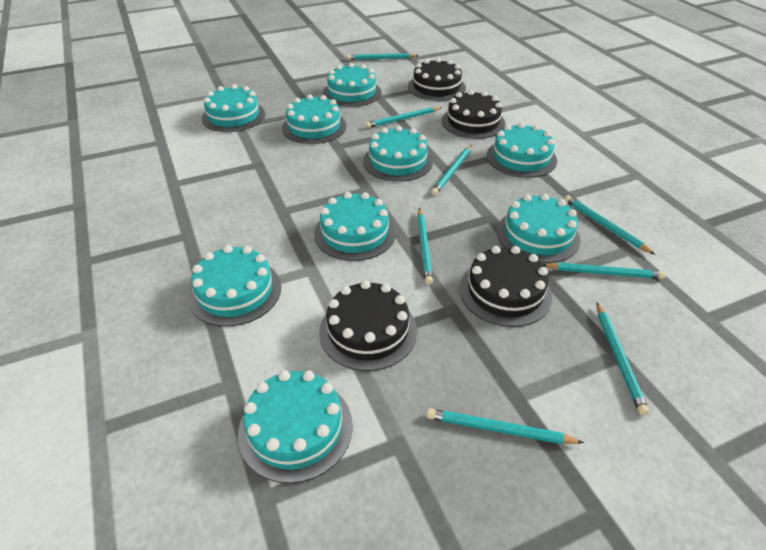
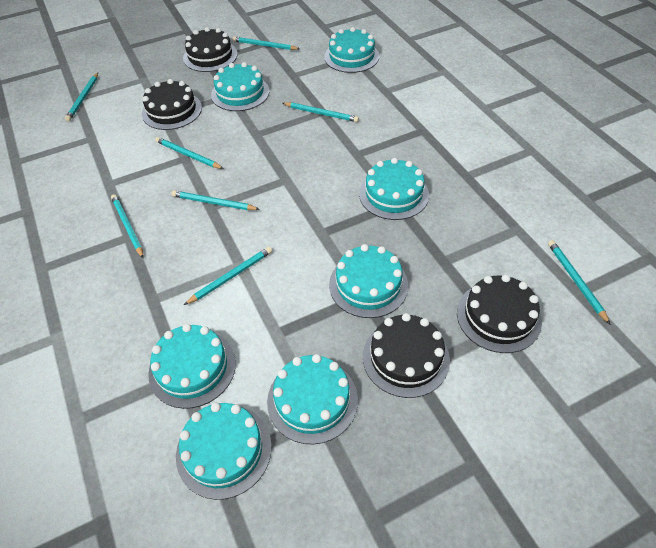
turquoise cake: [188,245,281,327] [202,84,265,132] [238,370,353,483] [282,94,346,144] [314,192,396,261] [323,63,381,107] [363,126,433,182] [487,122,557,178] [497,194,581,263] = 9 -> [148,324,236,409] [176,402,272,500] [211,62,269,111] [267,354,358,444] [324,27,379,73] [329,244,408,318] [359,158,429,220] = 7

